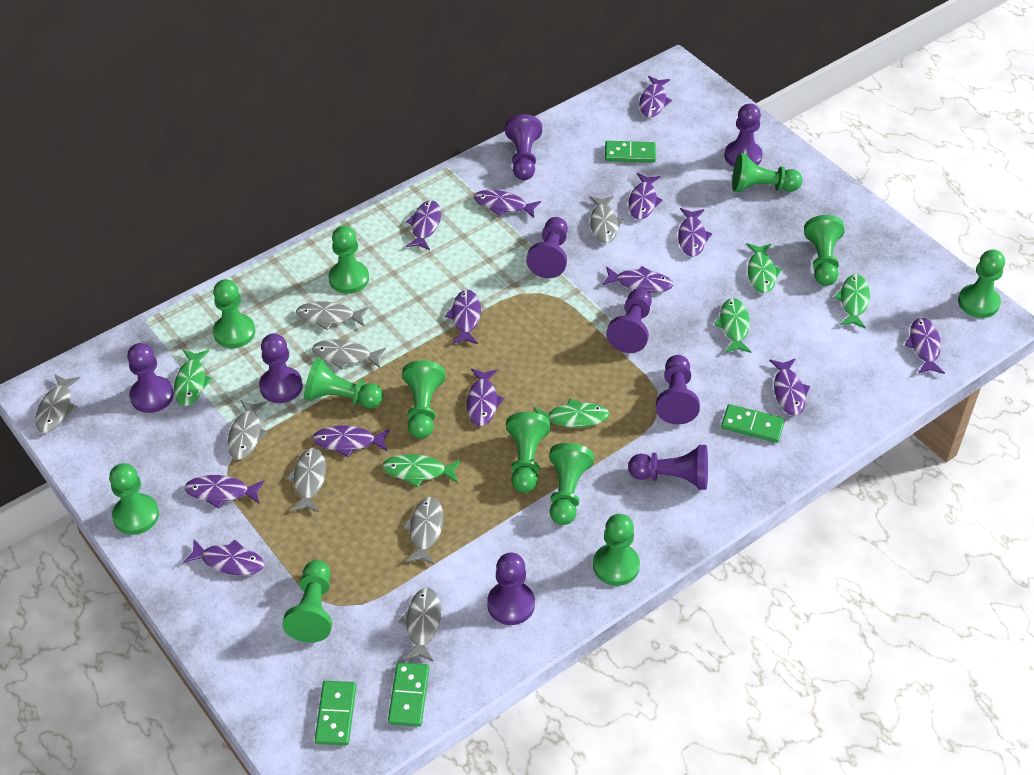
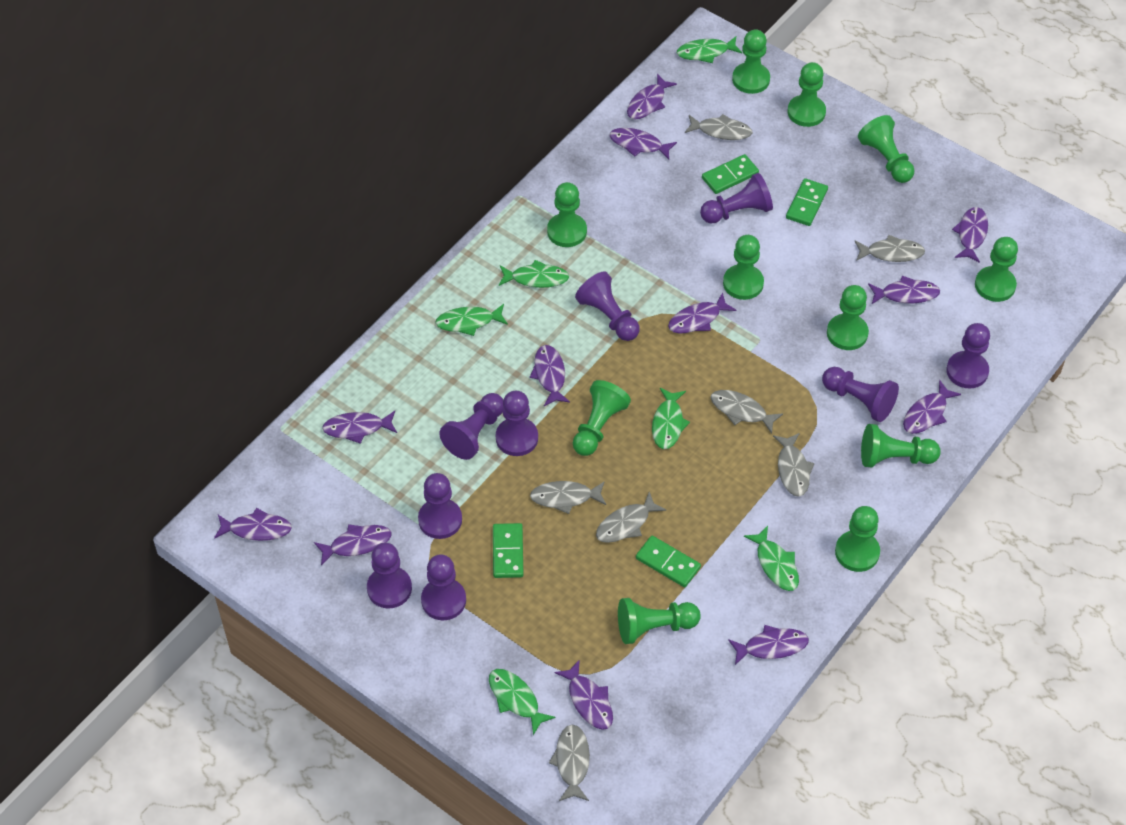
green pawn: [109,463,159,535] [213,279,255,348] [282,560,332,643] [304,358,383,408] [329,226,369,294] [402,360,446,439] [506,412,550,493] [549,443,594,525] [593,514,640,586] [732,153,802,192] [804,215,845,286] [958,249,1005,318] = 12 -> [547,182,587,247] [573,380,631,456] [618,598,701,644] [723,235,764,300] [732,29,770,94] [788,62,826,127] [827,285,869,350] [835,506,880,572] [858,115,915,183] [861,424,941,468] [975,237,1018,302] = 11
grey fish: [35,374,80,433] [228,400,268,460] [286,448,326,512] [296,301,368,330] [312,339,386,370] [399,587,441,662] [402,497,443,565] [589,196,624,243] = 8 -> [530,481,606,514] [549,724,590,801] [596,492,666,543] [685,114,753,140] [711,390,783,434] [773,433,815,496] [854,235,925,262] = 7
purple fish: [183,539,264,575] [185,475,264,509] [312,425,390,457] [406,200,441,250] [445,290,481,344] [467,368,504,426] [474,190,541,218] [602,266,673,293] [628,173,663,220] [639,76,672,117] [678,208,712,257] [769,358,810,416] [905,318,945,374] = 13 -> [214,508,292,541] [314,524,391,566] [322,411,397,444] [530,345,570,406] [555,659,613,730] [610,128,677,160] [627,74,677,119] [668,292,736,333] [728,625,809,665] [868,276,940,304] [903,380,961,434] [952,207,988,263] = 12

